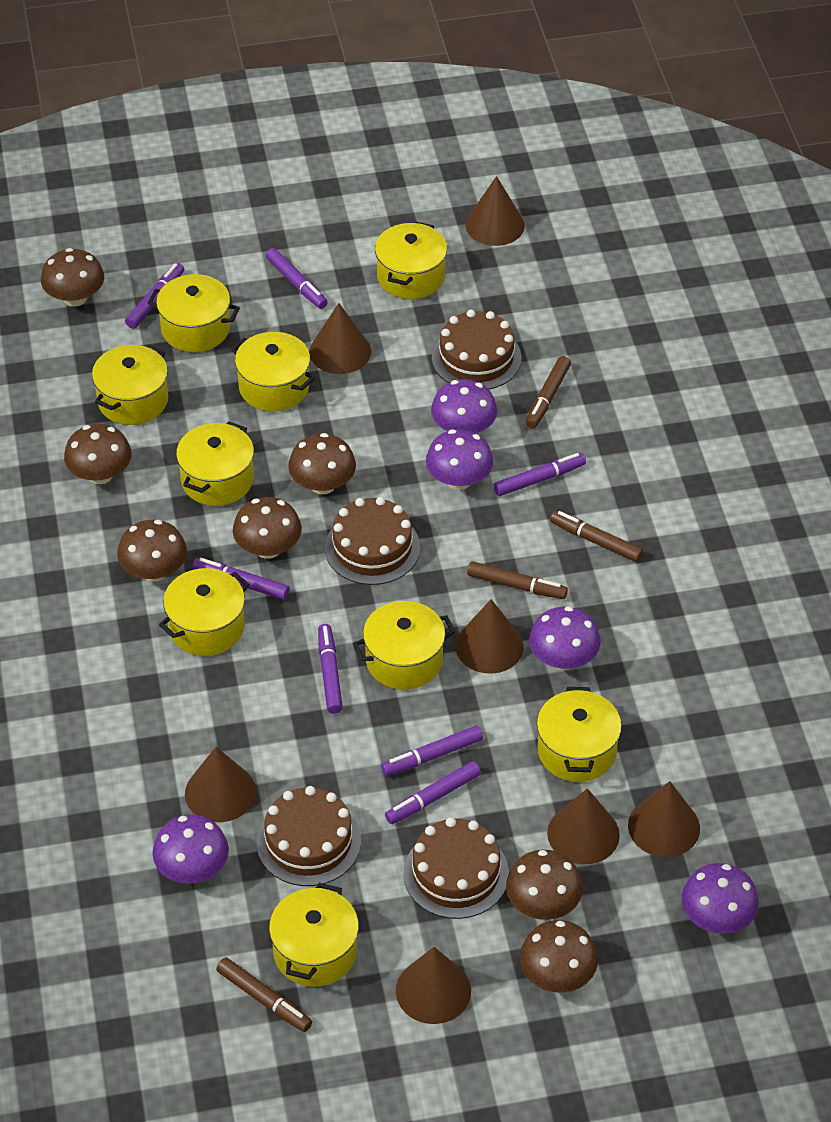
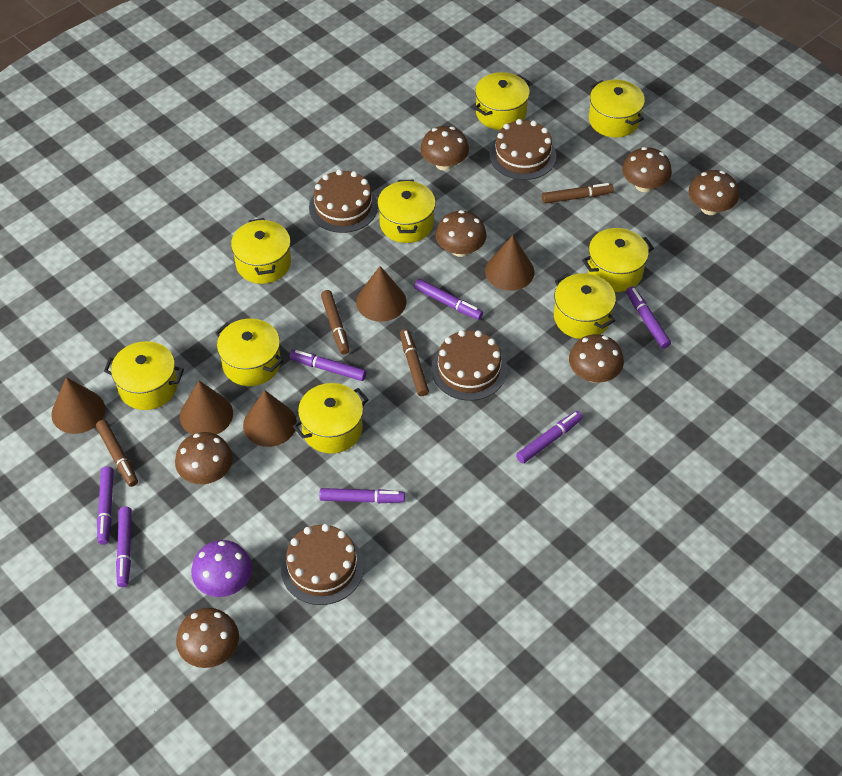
brown cone: [185,747,256,822] [309,303,371,374] [396,947,471,1024] [455,599,524,674] [465,176,525,246] [547,788,620,864] [628,781,700,857] = 7 -> [51,377,105,434] [180,381,233,435] [243,390,297,447] [356,266,407,322] [485,235,534,291] = 5
purple mushroom: [152,815,229,883] [426,429,493,490] [431,379,497,433] [529,606,601,670] [682,863,759,934] = 5 -> [191,540,252,597] = 1

